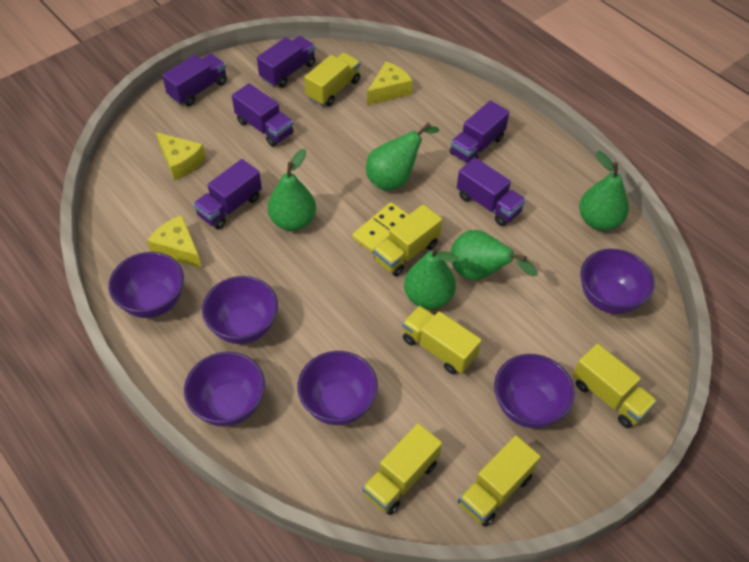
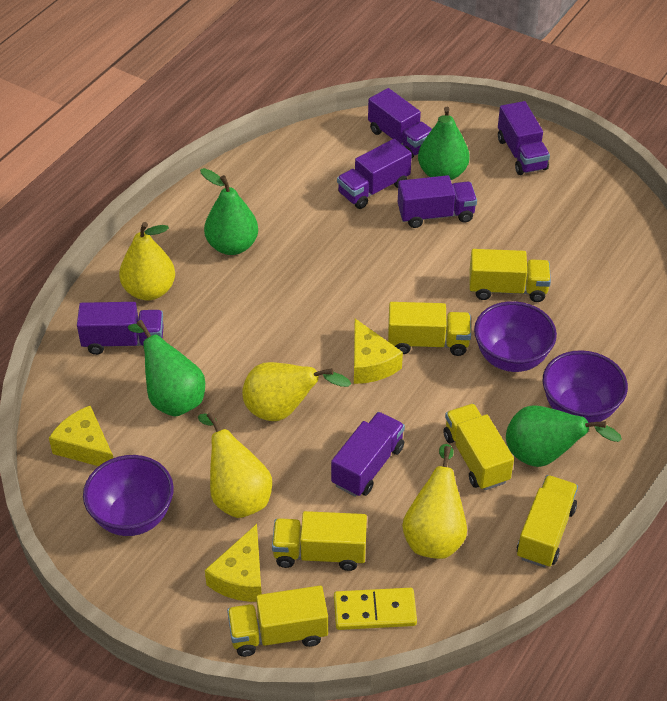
green pear: [267,149,316,231] [366,122,439,190] [404,245,458,310] [450,230,538,280] [579,151,629,231] = 5 -> [128,320,205,417] [200,168,258,255] [418,107,469,180] [506,405,622,467] = 4
purple bowl: [109,252,184,318] [184,352,265,427] [202,276,278,344] [297,351,378,425] [494,354,575,428] [580,249,655,314] = 6 -> [83,455,174,536] [474,301,557,372] [543,350,628,423] = 3
yellow pear: none = 0 -> [119,222,175,301] [198,412,272,518] [242,362,351,421] [402,444,467,559] = 4

